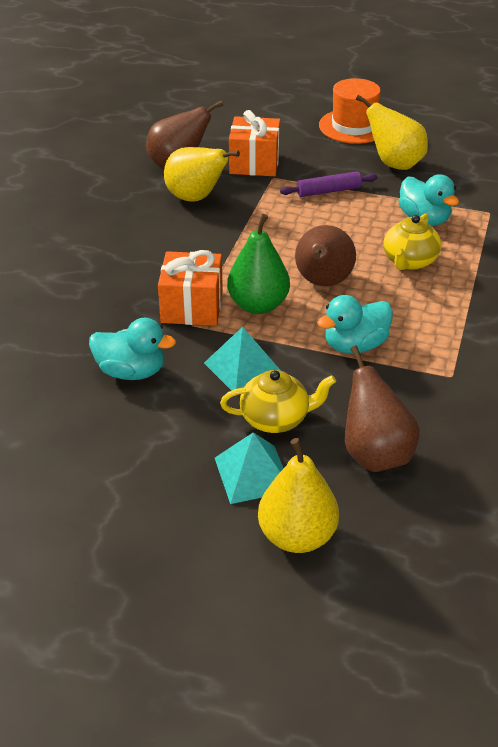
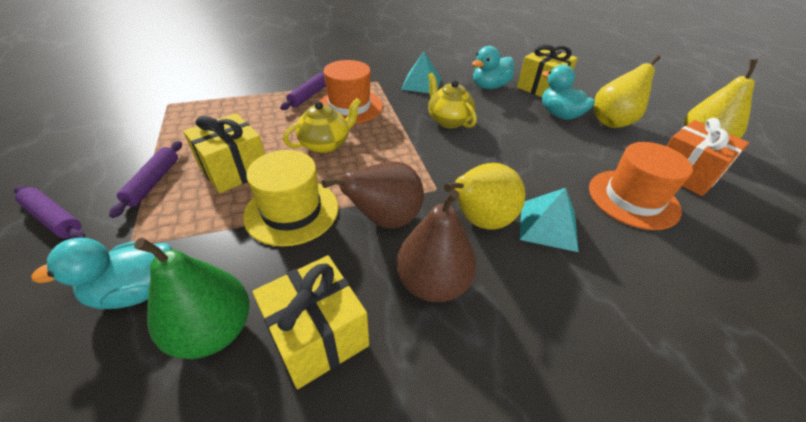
brown pear: [146,101,223,169] [295,225,356,286] [345,345,420,472] = 3 -> [322,161,424,229] [397,190,476,302] = 2
orange gift: [158,250,223,326] [229,110,280,176] = 2 -> [667,118,749,196] = 1
orange hat: [319,78,381,144] = 1 -> [319,60,383,124] [589,142,693,230] = 2
purple rolling pin: [280,171,377,197] = 1 -> [14,185,85,239] [109,141,182,218] [280,73,326,110] = 3
yellow gift: none = 0 -> [183,113,265,193] [252,256,369,389] [517,44,578,97] = 3
yellow hat: none = 0 -> [243,150,338,247] = 1

